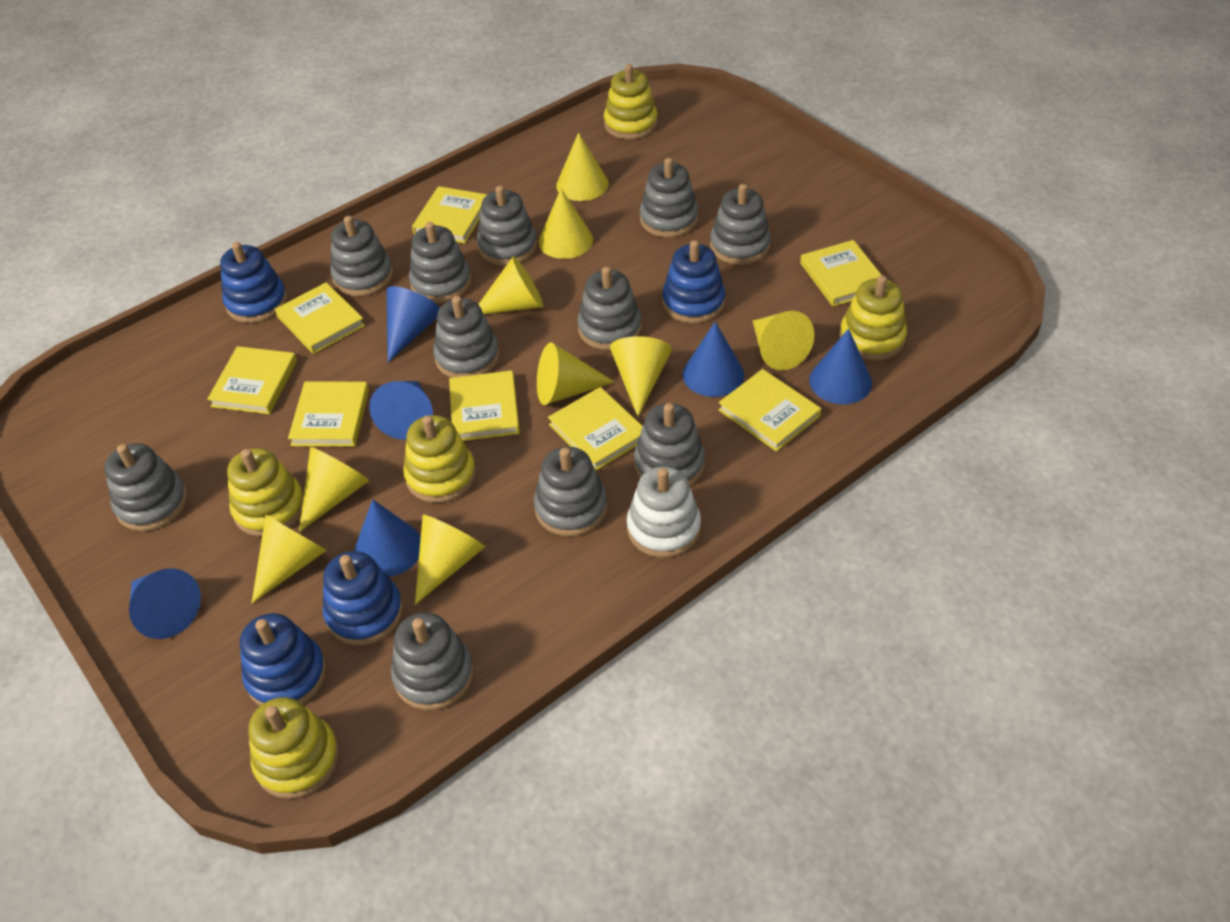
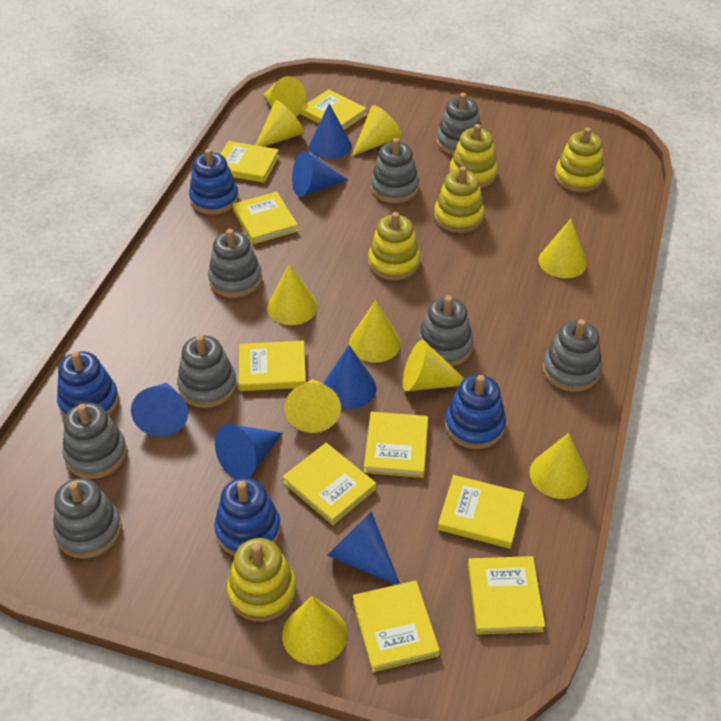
grey stacking toy: [105,443,188,531] [330,216,393,296] [391,612,474,710] [409,222,471,303] [433,296,500,378] [477,186,537,266] [534,447,607,537] [577,267,642,350] [634,403,705,486] [640,158,698,238] [710,184,771,265] = 11 -> [53,478,122,559] [62,403,127,479] [177,335,237,408] [208,229,262,298] [371,138,419,203] [417,296,473,367] [436,93,481,155] [543,319,602,392] = 8
white stacking toy: [627,466,701,558] = 1 -> none = 0
yellow book: [207,346,297,414] [275,282,365,354] [288,382,369,447] [412,186,487,243] [449,370,520,441] [548,387,643,471] [718,369,821,452] [800,240,881,306] = 8 -> [220,141,279,183] [233,192,298,244] [239,341,306,391] [283,443,376,525] [300,89,367,130] [353,580,440,672] [364,412,428,478] [438,475,524,549] [468,556,545,634] = 9
yellow cone: [252,515,327,603] [299,447,369,532] [415,515,485,605] [478,256,543,314] [537,342,614,405] [538,189,593,259] [556,132,609,201] [610,336,672,417] [753,311,814,371] = 9 -> [256,100,305,147] [263,76,306,117] [267,264,317,325] [282,596,347,665] [284,379,341,433] [349,300,401,363] [352,105,402,156] [403,340,465,391] [529,433,588,499] [538,219,587,278] = 10

